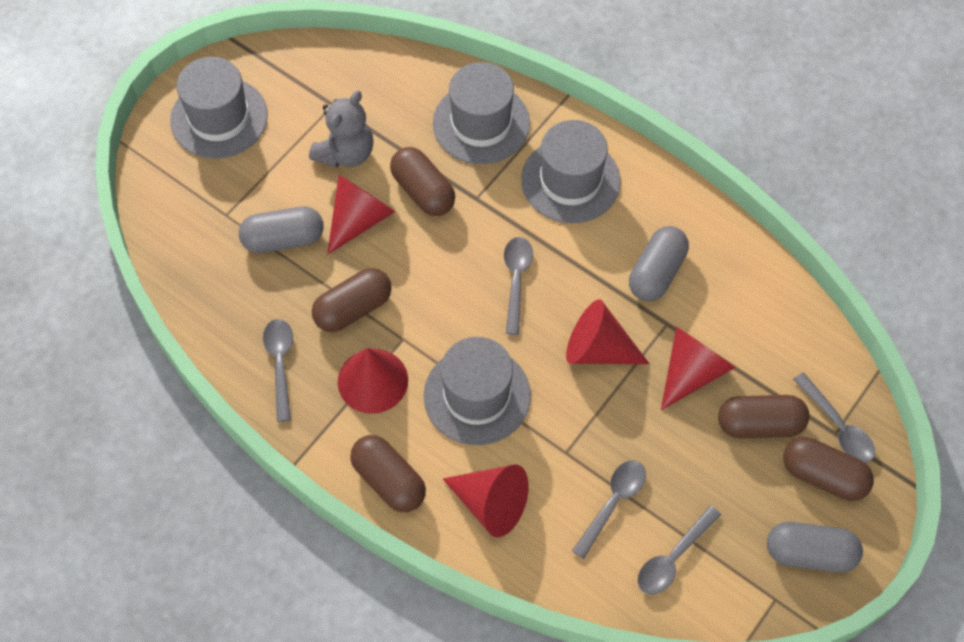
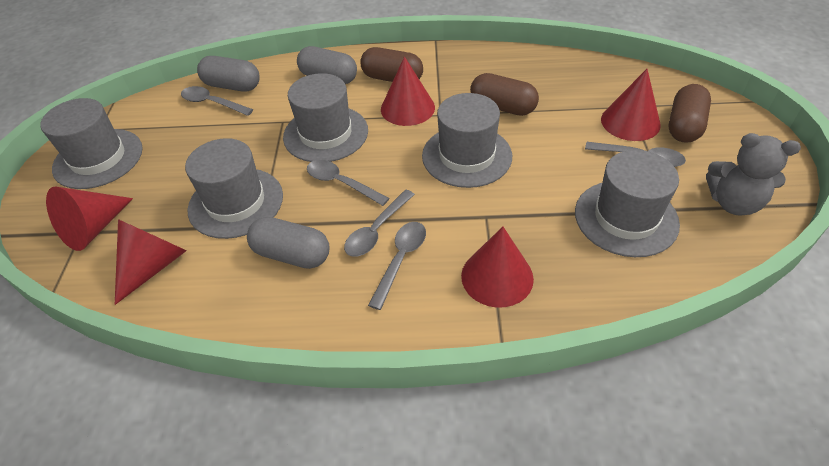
brown capsule: [312,268,392,332] [350,435,426,512] [390,147,455,216] [718,395,810,439] [783,437,874,501] = 5 -> [360,47,423,82] [470,73,539,116] [669,84,711,143] = 3
grey hat: [170,57,268,159] [423,337,531,445] [433,62,530,164] [521,120,621,223] = 4 -> [40,98,143,189] [185,138,283,239] [283,73,368,162] [422,93,512,188] [575,150,680,257] = 5

